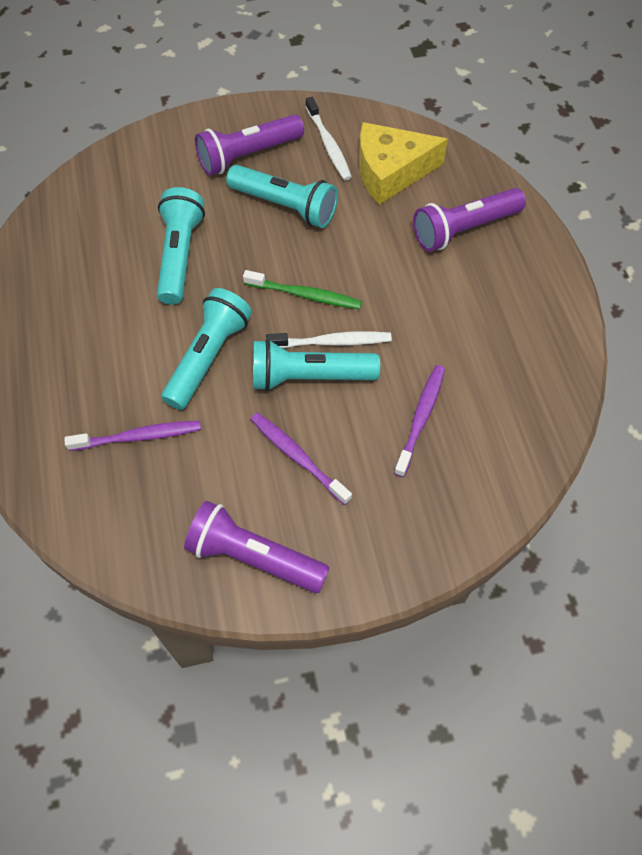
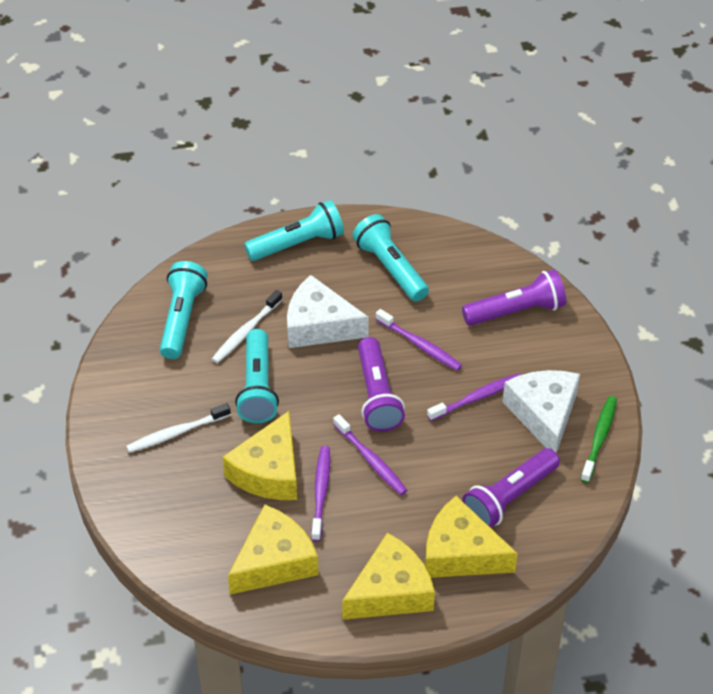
purple toothbrush: [64,421,201,451] [250,413,352,505] [394,365,445,477] = 3 -> [311,446,330,541] [333,414,407,495] [375,309,462,371] [427,373,520,421] = 4
white cheese: none = 0 -> [287,275,369,348] [503,370,580,453] = 2
yellow cheese: [359,122,448,205] = 1 -> [222,411,297,500] [228,504,318,595] [342,533,435,620] [425,496,518,578] = 4

